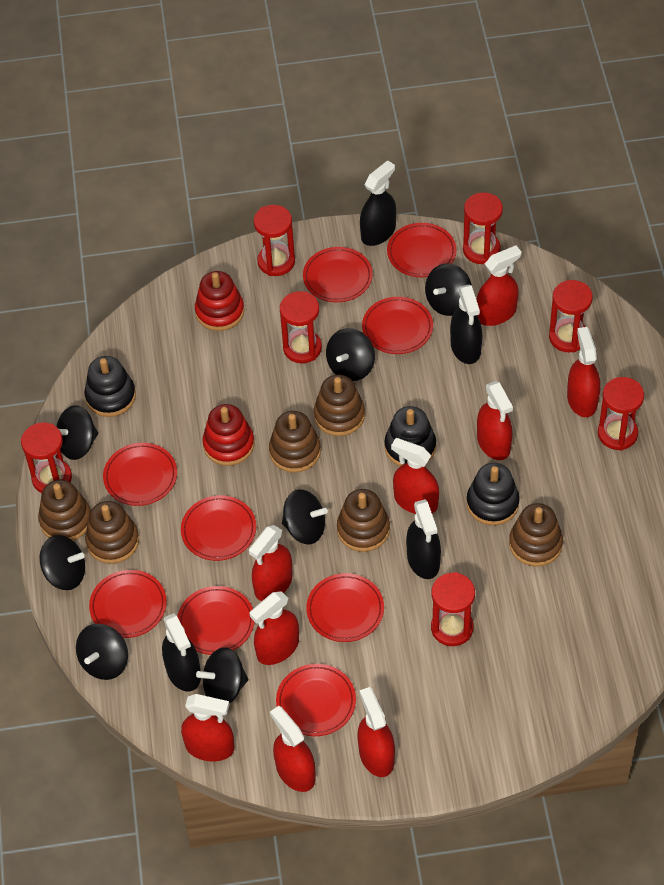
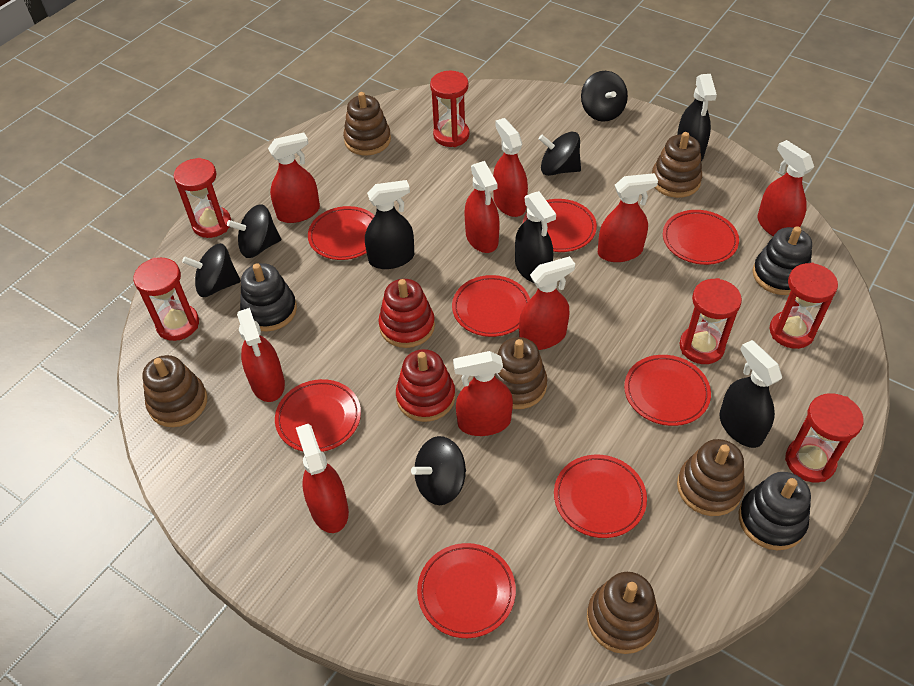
black spinning top: [40,535,85,590] [56,405,98,460] [76,624,128,680] [196,647,248,704] [282,489,328,544] [326,328,375,381] [425,263,472,316] = 7 -> [182,243,241,297] [227,204,281,258] [411,436,466,505] [539,132,581,176] [581,71,628,122] = 5
red hourglass: [21,422,72,493] [254,205,295,276] [280,291,322,363] [431,572,475,646] [463,192,503,264] [549,280,593,352] [598,377,644,451] = 7 -> [133,258,199,341] [174,158,231,238] [430,71,470,147] [680,278,742,364] [770,263,838,349] [785,393,864,483] = 6
red plate: [89,570,167,638] [103,443,177,506] [177,586,255,655] [181,495,256,561] [276,664,356,736] [303,247,373,302] [306,573,384,642] [362,297,433,354] [387,223,457,277] = 9 -> [275,379,361,452] [308,206,375,260] [417,543,516,638] [452,275,530,337] [523,199,597,252] [554,455,647,538] [624,355,711,426] [663,210,739,265] = 8

